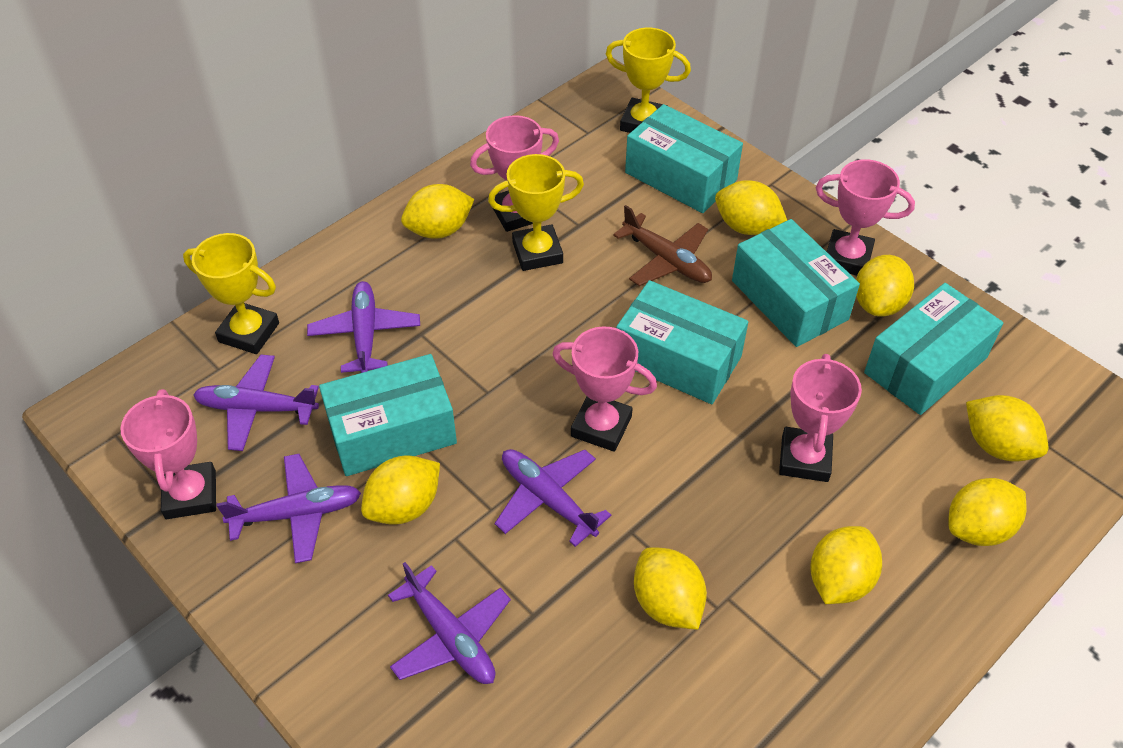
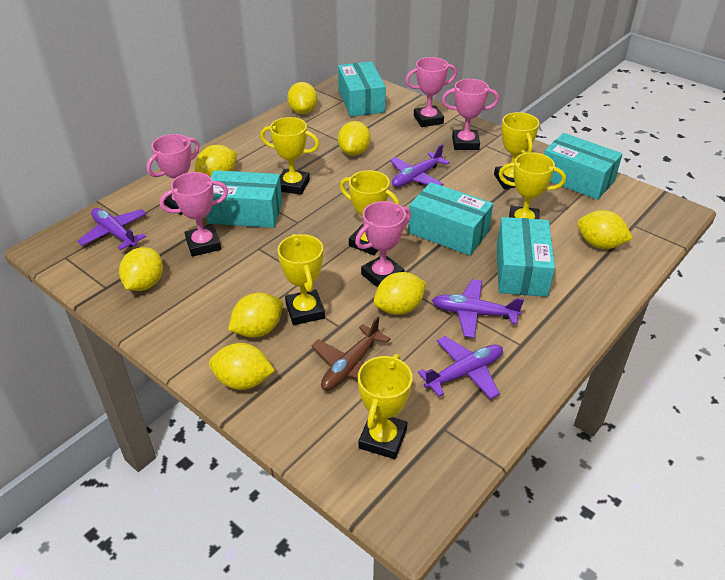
purple plane: [193,355,319,451] [217,454,361,563] [307,281,420,373] [388,562,511,684] [495,449,611,547] = 5 -> [78,208,147,250] [390,144,450,187] [418,336,503,399] [432,279,524,338] = 4
yellow trophy: [183,233,279,354] [488,154,584,271] [606,28,691,133] = 3 -> [260,117,319,195] [278,234,325,325] [340,170,399,255] [358,354,412,459] [494,112,540,189] [499,152,566,219] = 6

